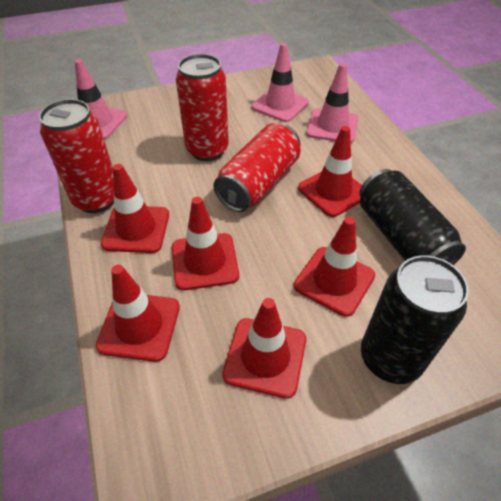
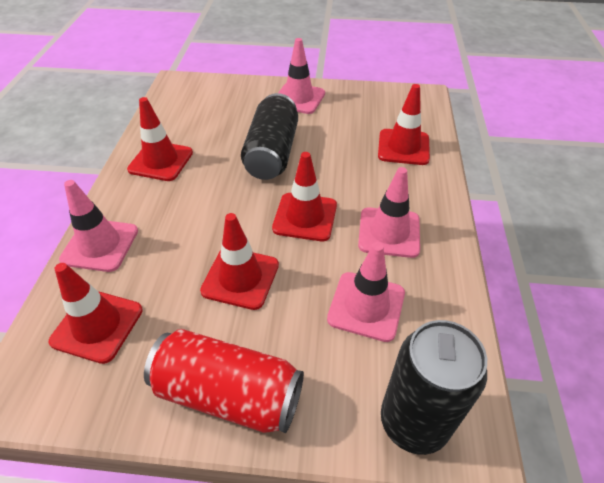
pink traffic cone: [75,59,127,139] [252,43,309,122] [306,63,359,143] = 3 -> [59,180,138,272] [278,38,325,114] [327,242,405,342] [358,167,420,258] = 4
red can: [39,99,114,213] [176,54,229,161] [214,123,301,212] = 3 -> [144,329,304,433] = 1
red traffic cone: [96,265,180,362] [101,164,169,253] [172,197,239,290] [222,298,306,399] [294,217,375,317] [298,126,362,217] = 6 -> [49,263,143,364] [127,97,193,181] [200,213,279,310] [272,152,337,241] [378,84,430,165] = 5

